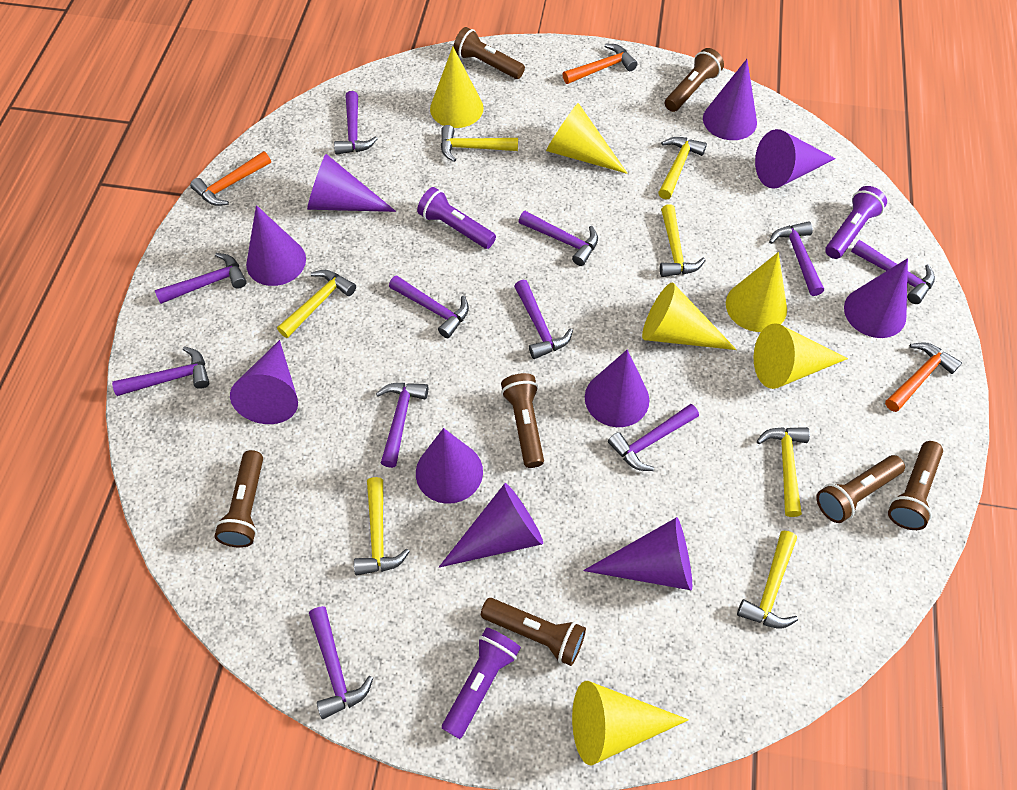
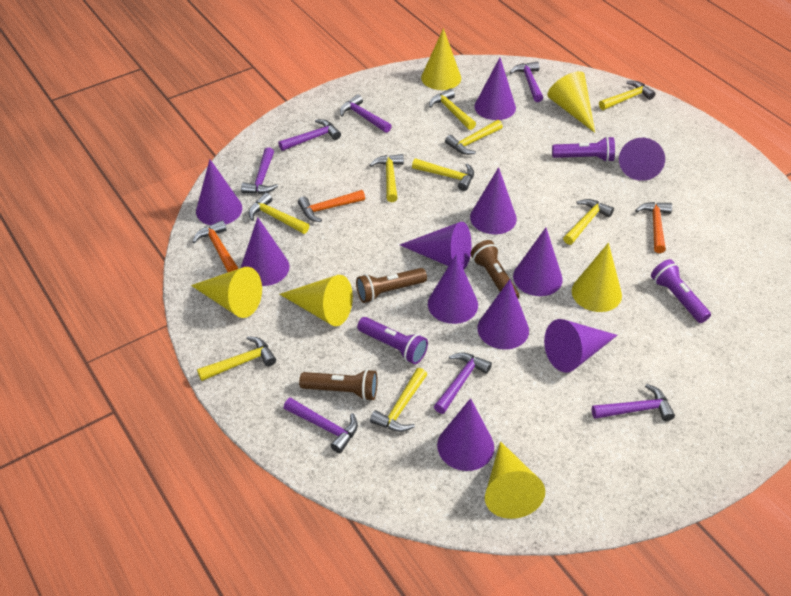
brown flashlight: [214,450,263,548] [453,27,525,79] [481,598,586,666] [501,373,544,468] [665,48,724,112] [816,455,905,523] [888,441,943,530] = 7 -> [299,369,377,401] [356,268,427,303] [471,240,519,299] = 3
purple cone: [230,340,298,424] [246,205,306,286] [307,154,396,212] [416,428,483,504] [439,483,543,568] [583,517,692,591] [585,350,649,427] [703,59,757,140] [755,129,836,189] [844,258,908,338] = 10 -> [196,159,242,225] [241,217,290,286] [400,222,471,269] [428,254,478,324] [437,398,494,471] [470,167,517,234] [474,57,516,120] [477,279,529,350] [513,228,563,296] [544,319,617,373] [619,138,665,181] = 11
purple hammer: [112,346,209,396] [155,253,247,304] [309,606,373,719] [334,91,378,155] [376,383,428,468] [389,275,469,338] [514,280,573,359] [519,211,598,266] [608,404,699,471] [769,221,824,296] [851,240,935,304] = 11 -> [241,147,278,194] [278,119,341,151] [284,397,358,453] [340,94,392,133] [434,352,492,414] [510,61,543,102] [592,384,675,421] = 7
yellow hammer: [277,270,356,338] [354,477,410,575] [441,125,518,162] [658,137,707,199] [660,204,705,277] [737,530,798,628] [757,427,810,517] = 7 -> [197,336,276,381] [249,193,309,234] [370,154,404,202] [370,368,427,432] [412,158,474,191] [429,89,476,130] [445,120,503,155] [563,199,614,245] [599,81,656,110] = 9

